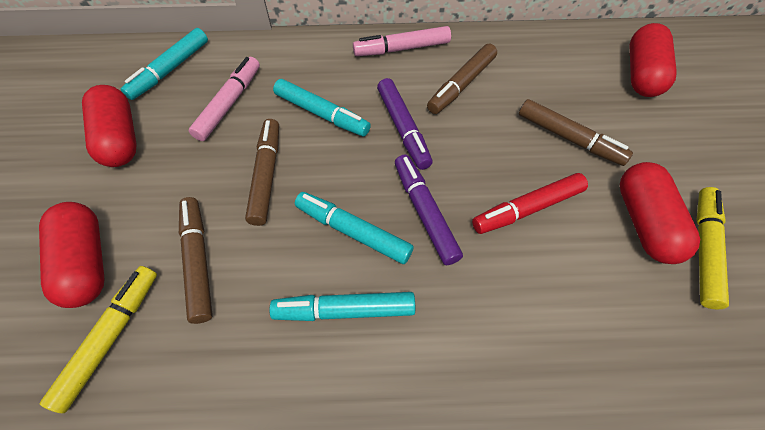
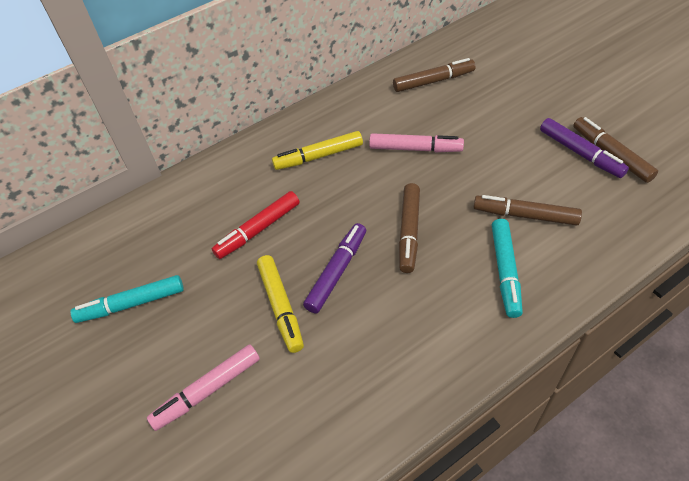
red capsule: [39,202,104,308] [82,85,136,167] [620,162,700,264] [629,23,677,97] = 4 -> none = 0
turquoise marker: [121,28,208,100] [269,292,415,321] [273,79,371,136] [295,192,413,264] = 4 -> [70,275,184,323] [492,219,523,318] = 2

